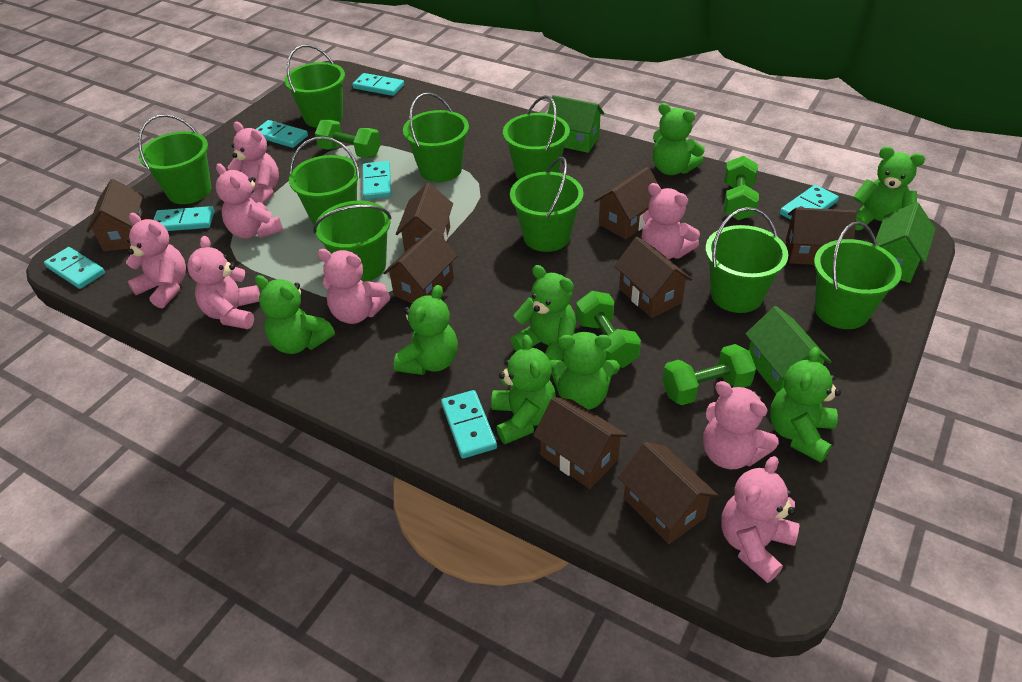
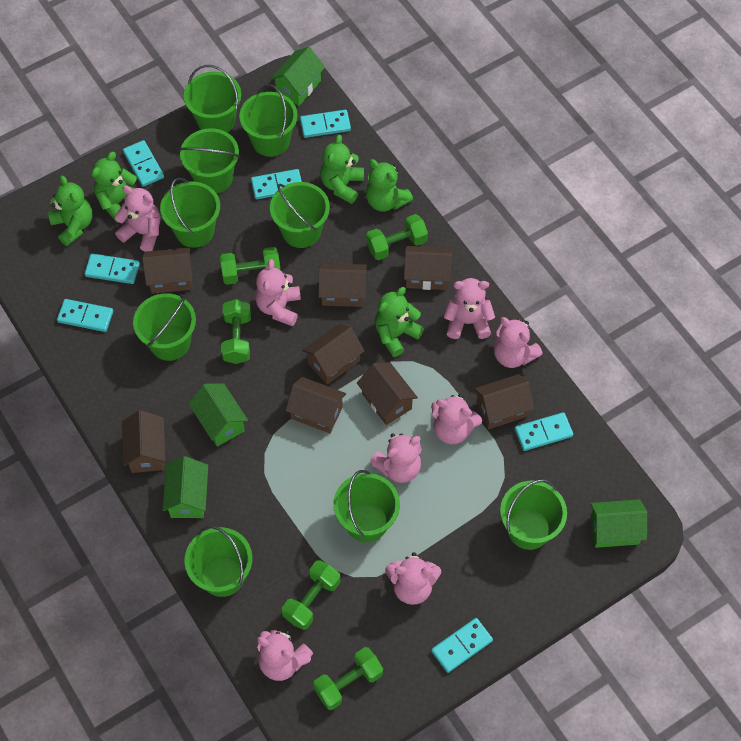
green dumbbell: [315,120,381,158] [576,291,641,368] [662,344,756,405] [724,156,759,220] = 4 -> [220,247,281,285] [221,299,251,364] [282,560,340,630] [313,647,383,710] [366,214,428,260] = 5
green house: [547,95,604,153] [746,306,832,394] [876,202,936,283] = 3 -> [163,456,208,518] [188,383,248,447] [270,47,325,106] [590,499,647,548] = 4
green teddy bear: [255,275,335,354] [394,285,458,375] [491,335,556,444] [511,265,576,361] [550,332,620,410] [653,103,705,175] [770,347,841,463] [853,146,925,230] = 8 -> [48,176,92,246] [92,152,137,222] [320,135,364,204] [366,159,413,211] [375,287,424,357] = 5

